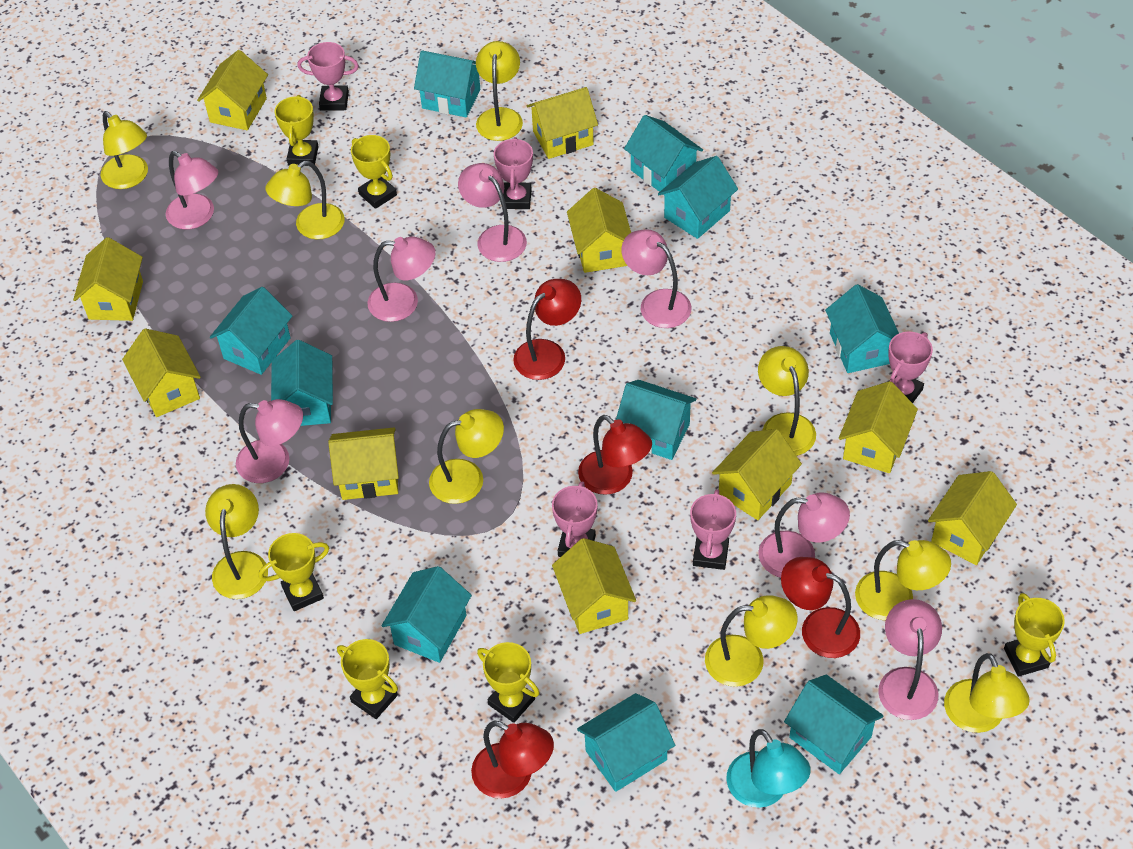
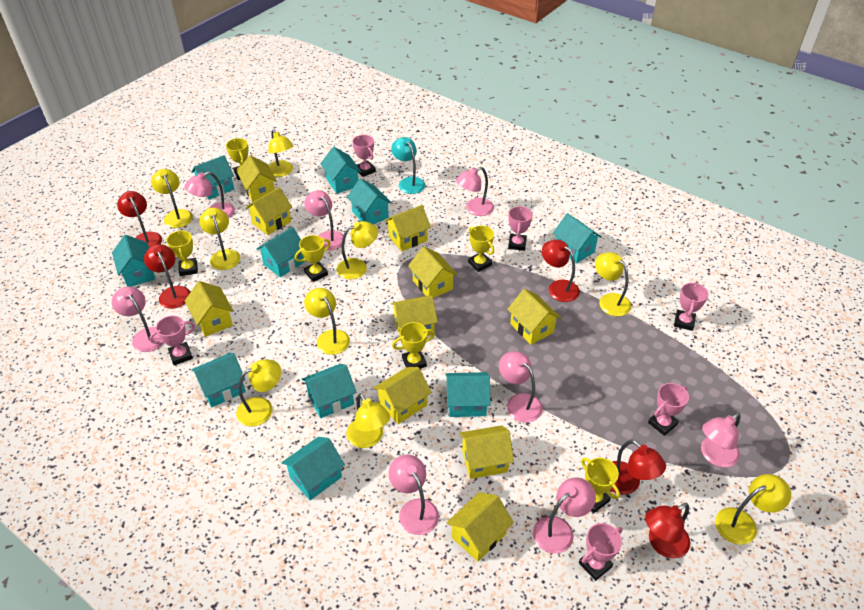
pink lamp: [166,151,218,229] [236,399,303,483] [368,236,436,322] [458,163,527,262] [621,229,692,328] [758,492,850,578] [878,599,942,720] = 7 -> [112,287,164,352] [184,171,235,218] [304,190,343,250] [388,454,439,535] [456,167,494,216] [499,351,543,423] [533,477,596,554] [701,413,741,467] = 8
pink trophy: [298,42,359,111] [494,137,533,209] [552,481,598,557] [690,489,736,570] [888,332,933,403] = 5 -> [149,315,195,365] [352,135,376,177] [508,206,533,251] [579,523,623,581] [648,383,689,436] [674,282,709,331] = 6
red lamp: [471,720,554,799] [513,279,581,380] [578,415,652,495] [781,557,860,658] = 4 -> [117,191,162,248] [144,244,190,309] [542,240,580,302] [610,440,666,495] [645,503,690,558] = 5

